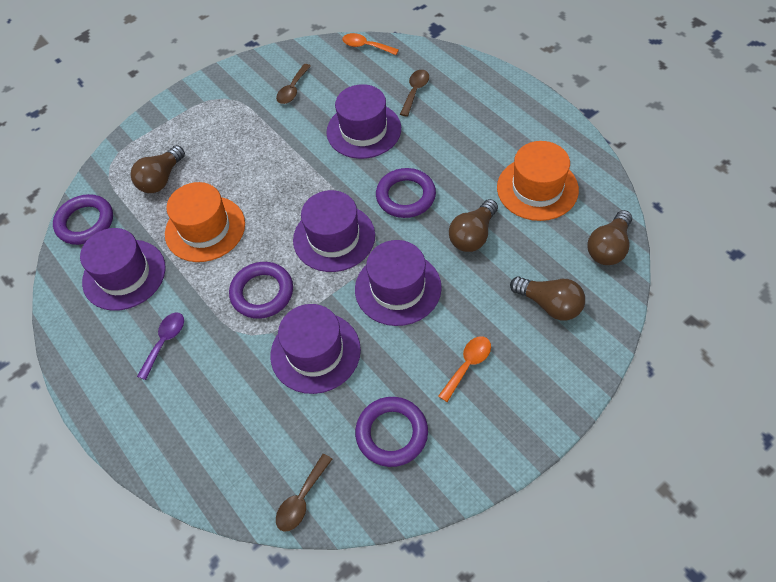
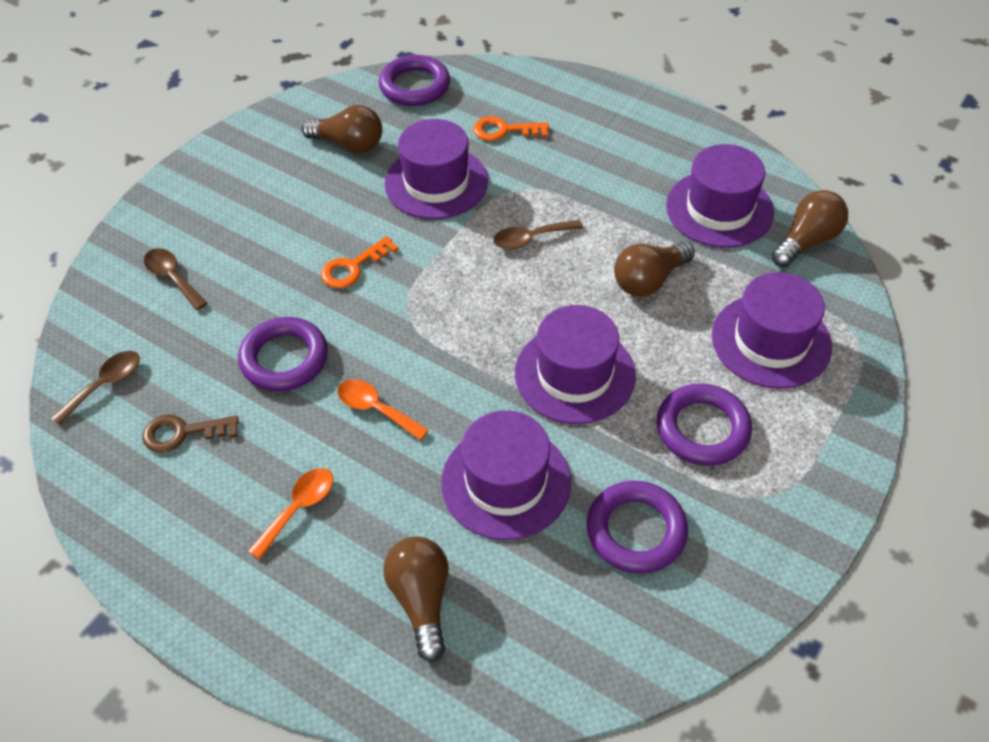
brown key: none = 0 -> [142,415,239,453] = 1
orange hat: [165,182,245,262] [497,141,579,221] = 2 -> none = 0
orange key: none = 0 -> [321,236,398,288] [473,116,549,141] = 2
purple spoon: [137,312,184,380] = 1 -> none = 0

